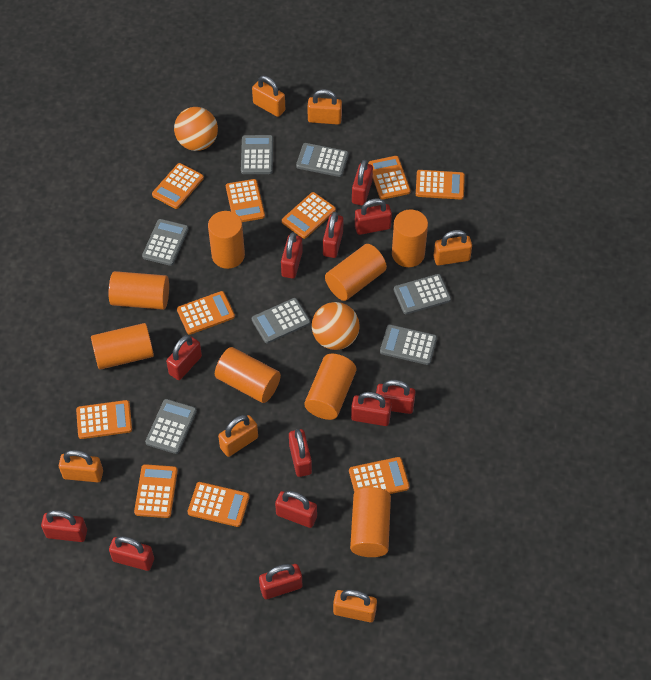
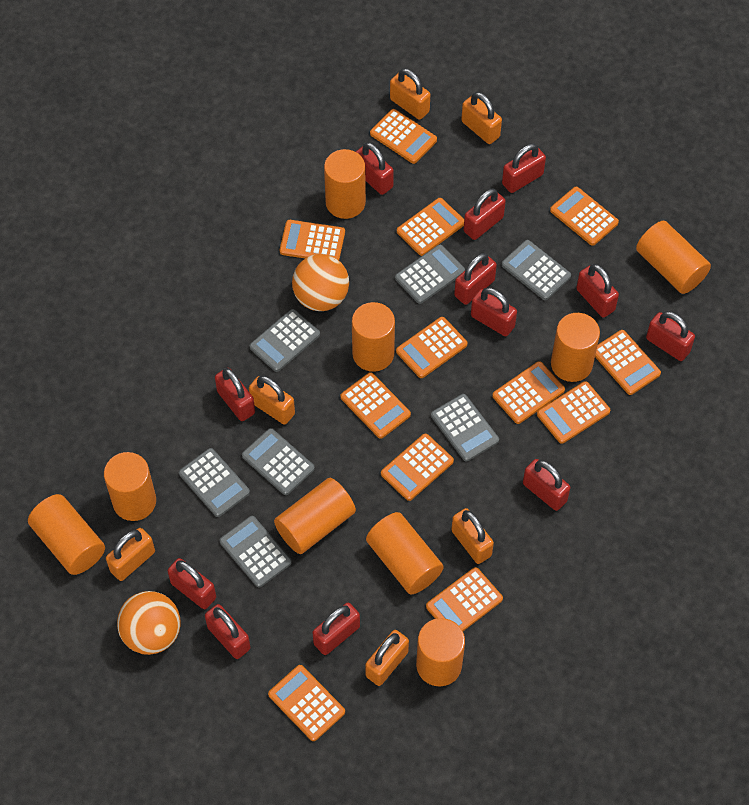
orange calculator: [76,400,132,439] [134,464,178,518] [152,163,204,209] [177,291,235,335] [187,482,250,527] [226,179,265,222] [282,192,336,239] [349,457,409,494] [368,156,411,200] [416,170,465,199] = 10 -> [268,665,345,741] [280,220,345,260] [341,372,411,439] [370,109,437,164] [381,434,454,501] [396,317,468,378] [397,198,464,256] [426,567,503,631] [492,361,565,424] [537,381,610,444] [550,187,619,246] [595,330,661,395] = 12
orange cylinder: [91,323,154,370] [109,271,169,310] [208,211,245,269] [215,347,281,403] [304,354,356,420] [325,244,387,301] [350,487,391,557] [392,209,428,267] = 8 -> [28,494,105,575] [104,452,156,521] [274,478,356,554] [324,149,366,219] [352,302,395,372] [366,512,444,594] [416,618,465,686] [551,313,600,382] [636,221,711,294] = 9

